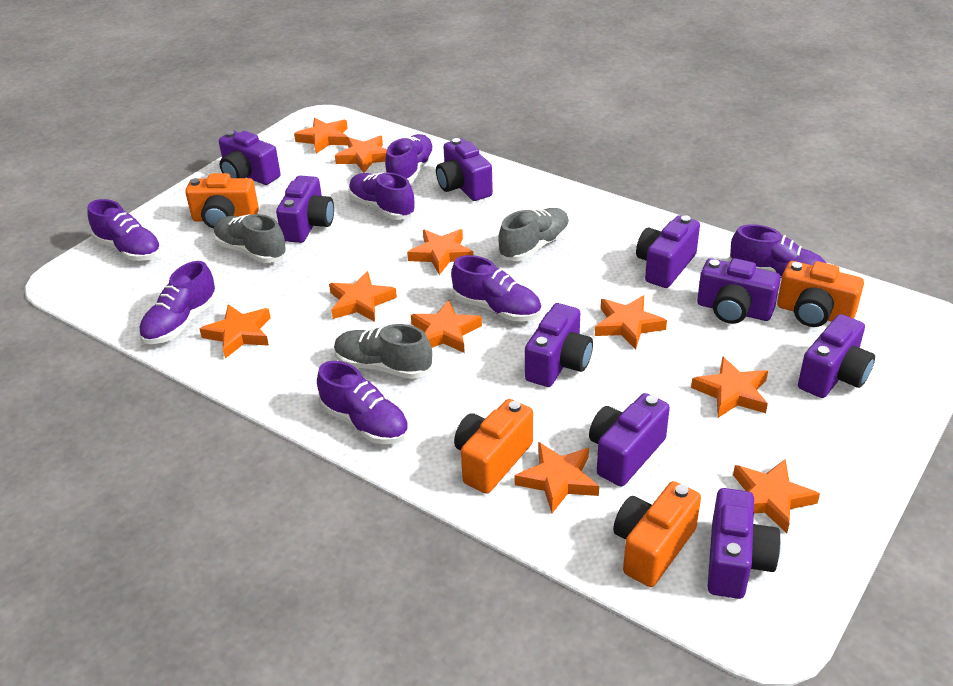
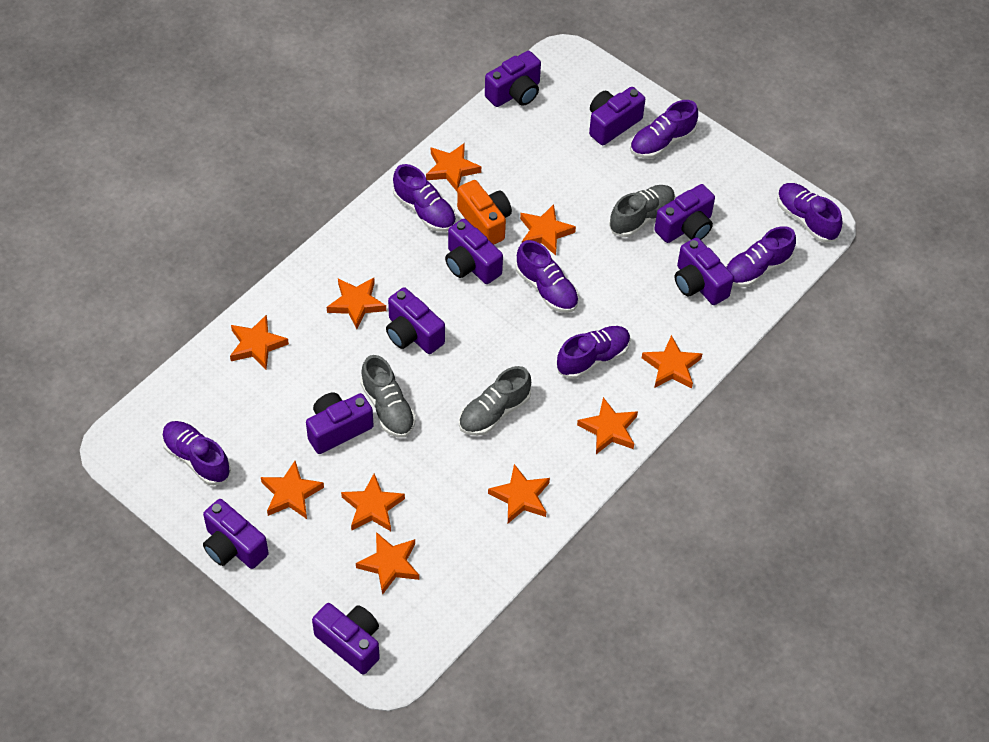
orange camera: [185,173,259,229] [454,399,533,494] [613,481,701,587] [777,261,864,327] = 4 -> [457,180,512,245] = 1

